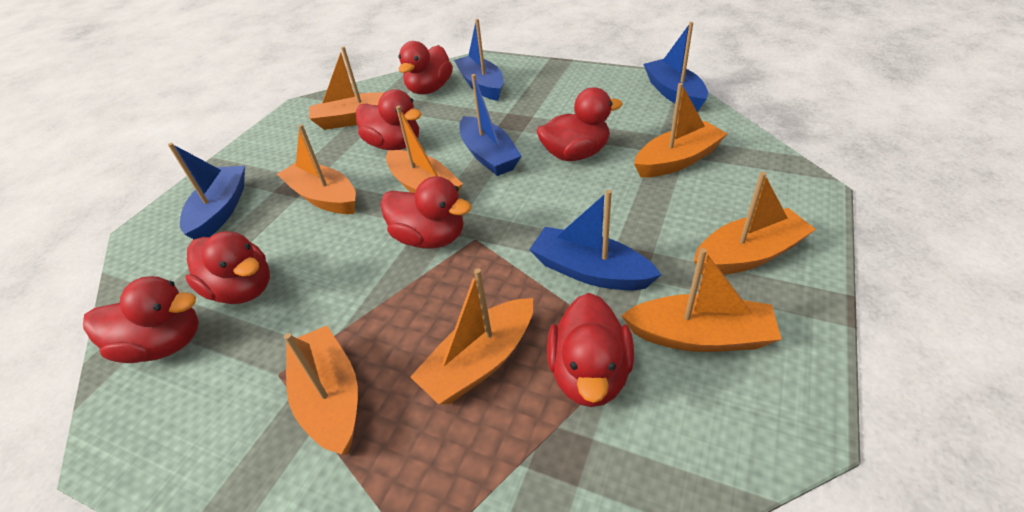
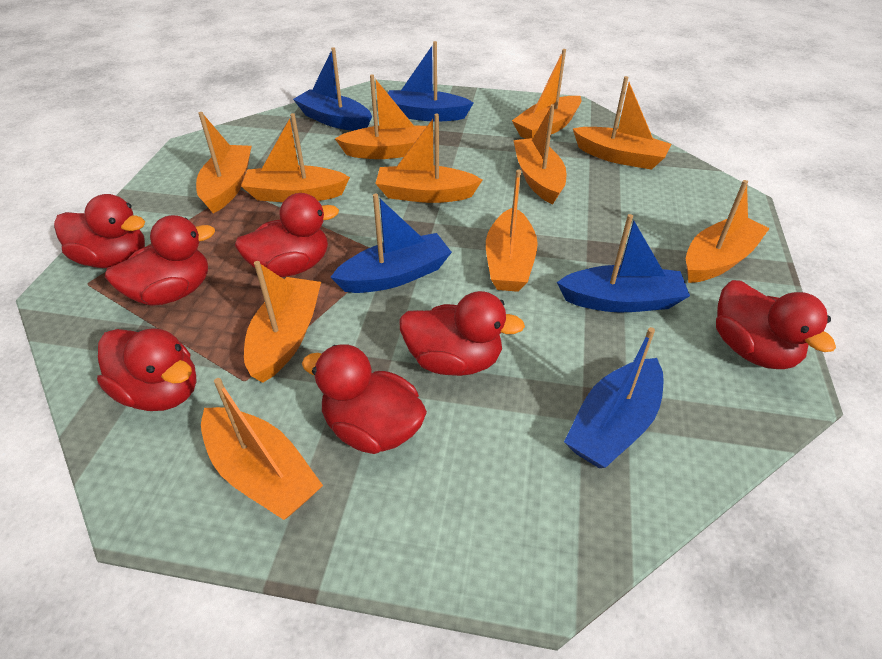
orange boat: [277,124,356,214] [284,326,358,455] [309,47,385,130] [386,106,463,193] [410,268,533,404] [621,248,782,352] [634,83,727,178] [694,172,816,275] = 8 -> [196,112,252,213] [201,378,323,520] [241,113,350,202] [244,261,321,383] [335,75,427,159] [375,114,482,203] [486,169,538,292] [512,49,581,139] [513,104,566,205] [573,76,671,170] [686,180,770,283] = 11

